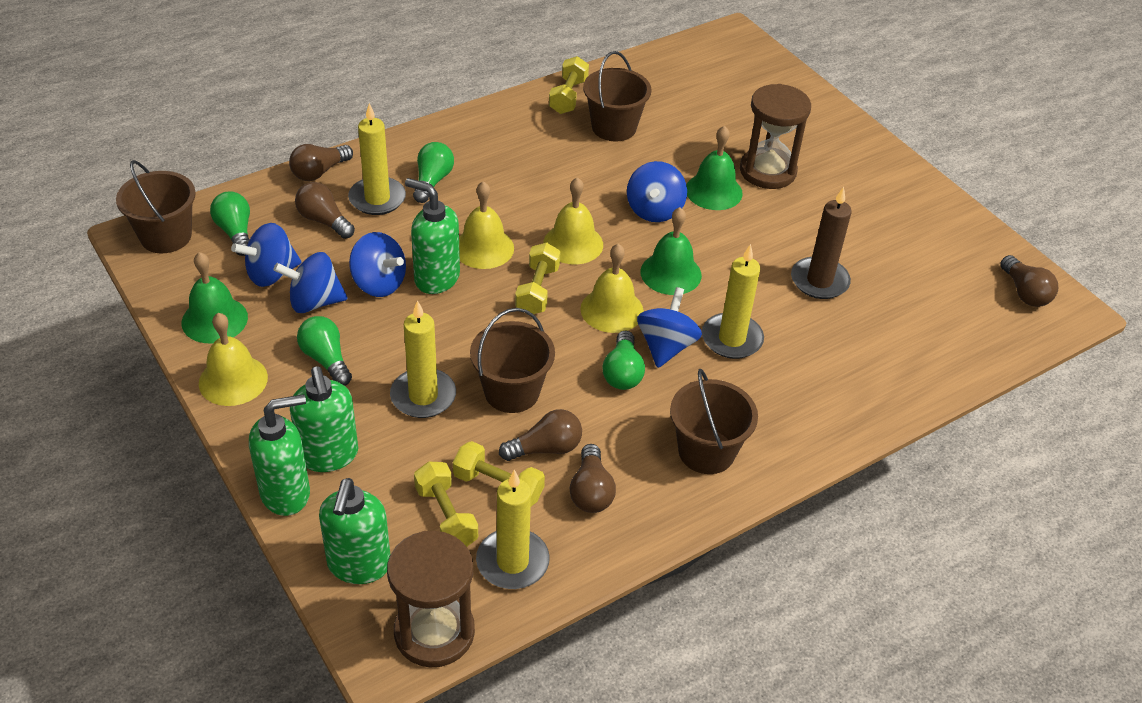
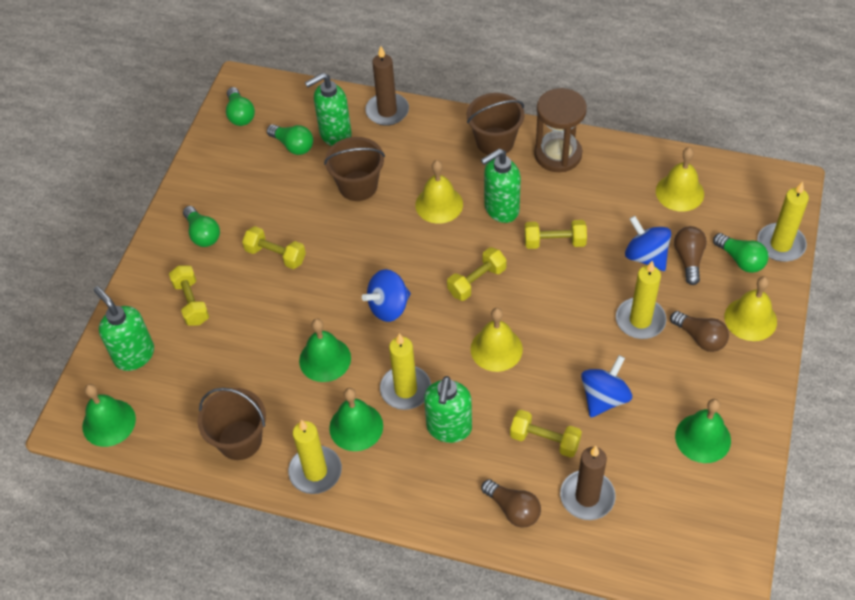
blue spinning top: [231,223,301,287] [273,252,348,313] [349,232,406,297] [627,161,687,222] [637,287,702,368] = 5 -> [362,269,411,322] [581,355,632,417] [625,216,671,271] = 3
brown bucket: [116,160,196,253] [470,308,555,413] [583,51,652,141] [670,369,758,474] = 4 -> [198,388,266,460] [324,137,385,201] [467,93,524,155] = 3
brown candle: [791,187,852,299] = 1 -> [365,46,409,126] [560,446,615,520] = 2
brown hourglass: [387,531,475,667] [740,84,811,189] = 2 -> [534,88,587,172] = 1
brown light bulb: [289,144,353,181] [295,182,355,239] [499,409,582,461] [570,444,616,513] [1000,255,1058,307] = 5 -> [481,479,541,528] [670,311,729,352] [674,226,707,285] = 3
green bell: [182,252,248,344] [640,207,702,295] [686,126,743,210] = 3 -> [82,384,136,447] [299,318,351,382] [329,388,383,451] [675,399,731,463] = 4
yellow dumbbell: [414,462,478,547] [453,441,545,506] [515,243,561,314] [549,56,589,114] = 4 -> [169,265,209,326] [242,226,306,269] [447,247,507,301] [510,410,582,458] [524,220,587,249] = 5

